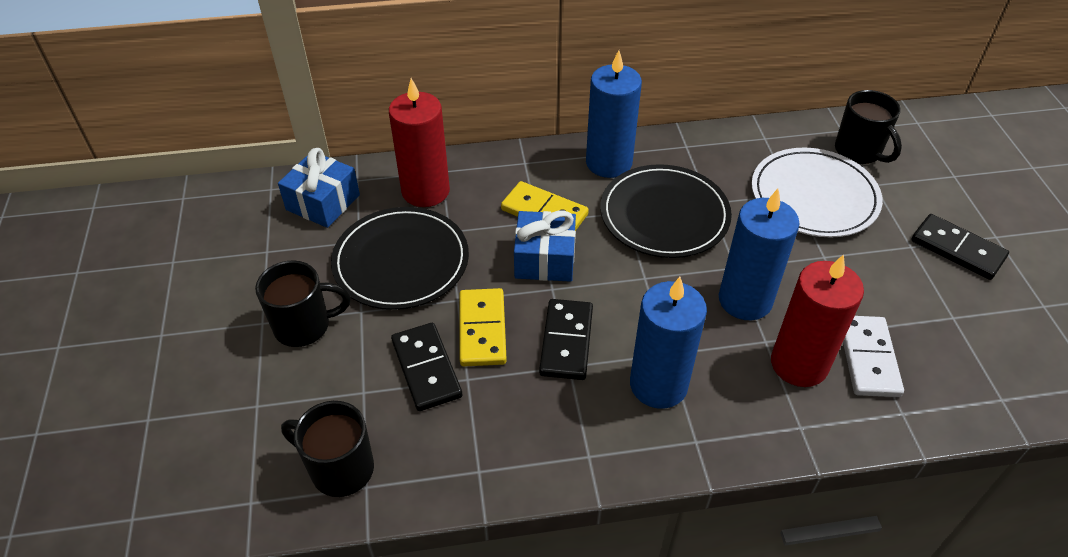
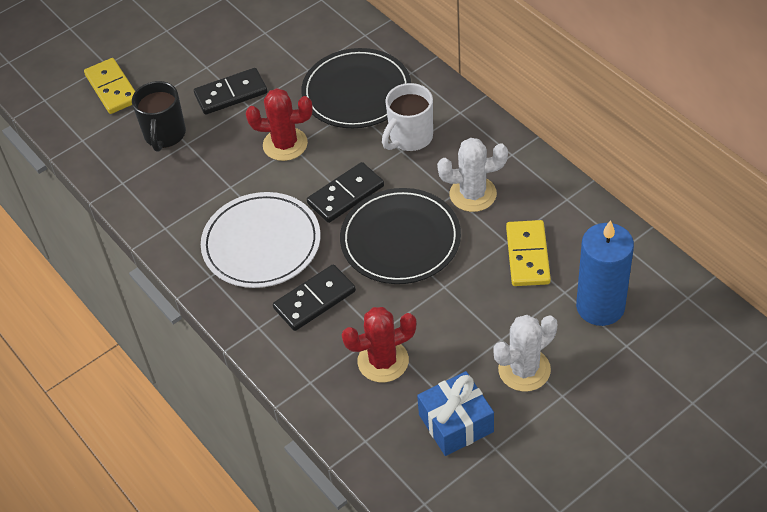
black mug: [255,260,351,347] [281,401,374,497] [835,90,902,164] = 3 -> [132,81,186,152] = 1
blue candle: [586,50,642,178] [630,277,707,409] [719,189,800,320] = 3 -> [576,220,634,326] = 1
blue gift: [278,148,360,228] [514,210,576,282] = 2 -> [417,371,494,456] = 1
red cactus: none = 0 -> [246,88,312,161] [342,307,417,383] = 2
red candle: [389,78,450,207] [771,254,864,387] = 2 -> none = 0
white cactus: none = 0 -> [437,138,508,212] [493,315,557,392] = 2
white domino: [843,316,904,397] = 1 -> none = 0
white mug: none = 0 -> [382,83,433,151] = 1

